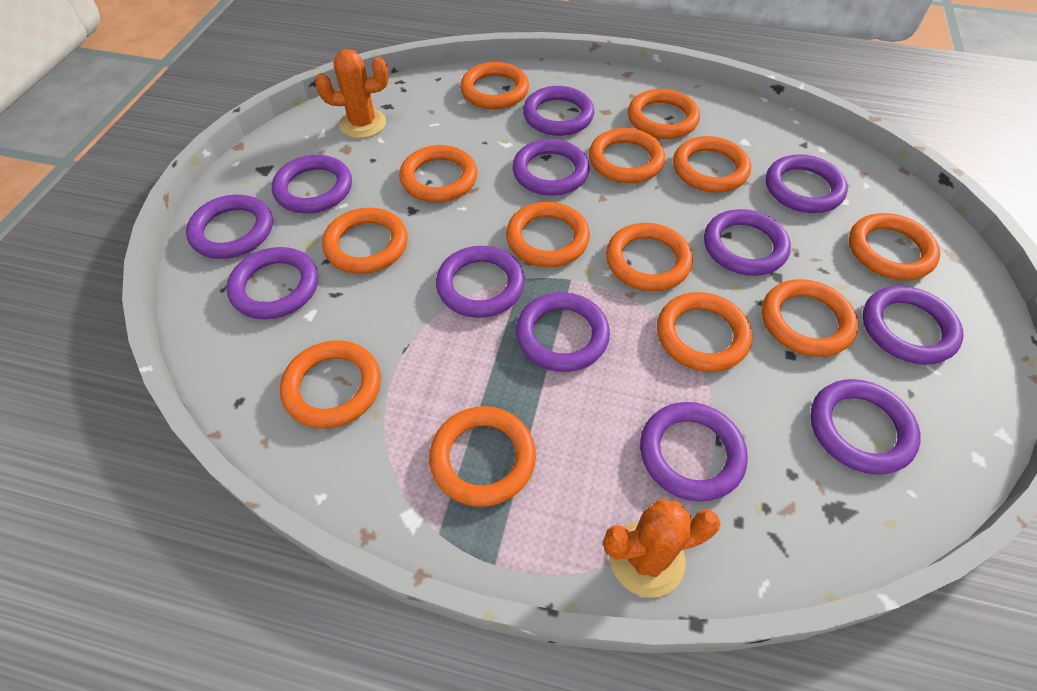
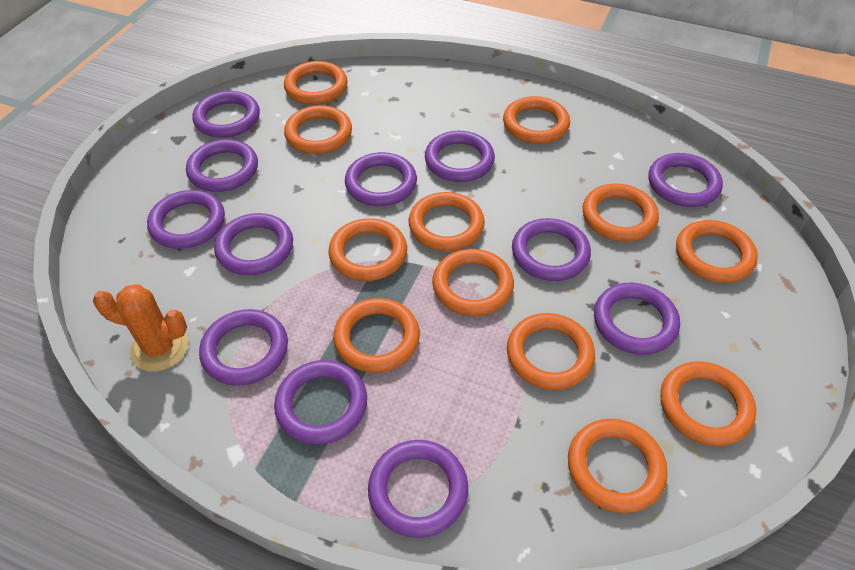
orange cactus: [315,49,389,138] [603,499,721,598] = 2 -> [93,284,188,372] = 1
orange ring: [280,340,381,429] [322,208,408,274] [399,145,477,202] [429,406,536,507] [460,62,529,109] [506,202,590,267] [589,128,665,183] [606,223,693,291] [628,89,700,139] [657,292,752,372] [673,136,751,192] [762,279,858,357] [849,213,940,280] = 13 -> [284,61,348,105] [284,105,352,154] [328,218,407,281] [333,298,420,373] [409,192,485,251] [432,249,514,316] [503,96,570,144] [507,313,595,390] [568,419,668,513] [582,184,659,242] [660,361,756,446] [676,220,758,283] = 12

